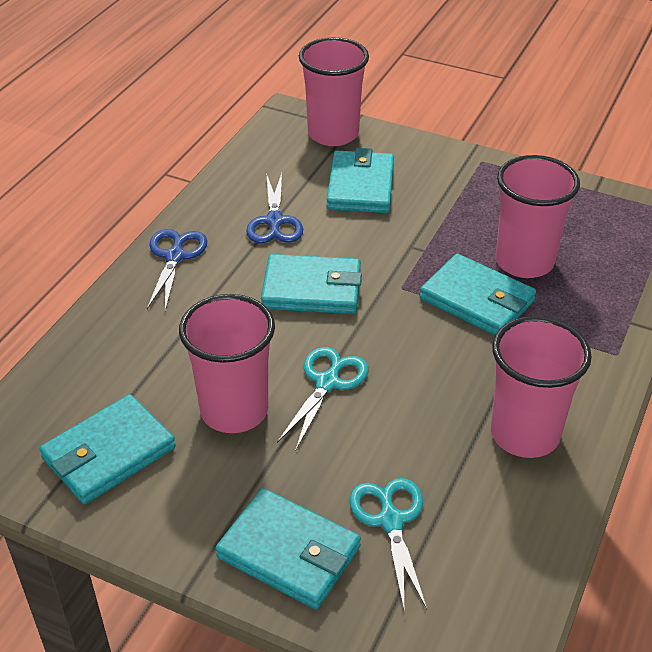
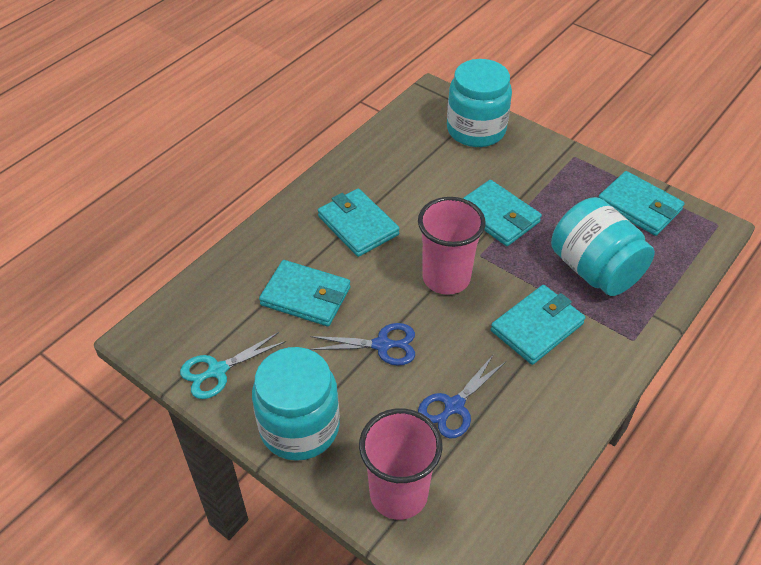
pink cup: [179,294,275,433] [299,37,369,146] [491,316,592,458] [495,155,580,278] = 4 -> [359,408,443,520] [418,197,486,295] = 2
turquoise jar: none = 0 -> [252,347,340,461] [447,59,512,147] [551,197,655,296] = 3
turquoise scissors: [277,347,368,450] [349,478,427,609] = 2 -> [180,332,286,399] = 1

